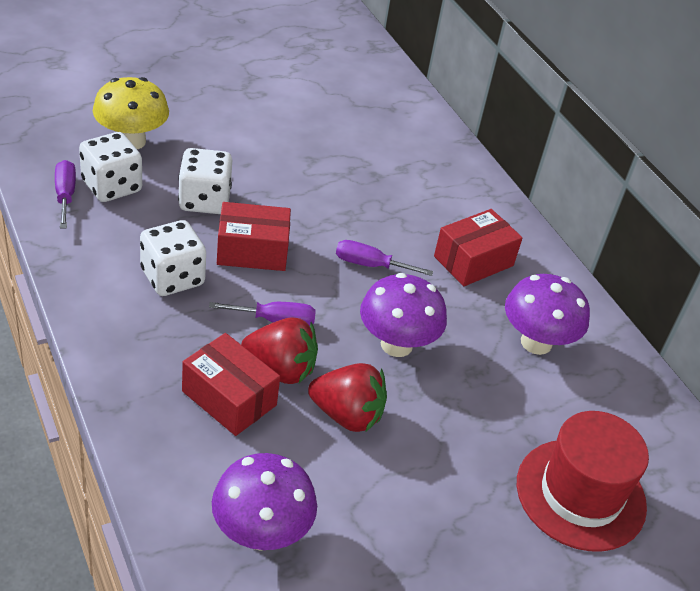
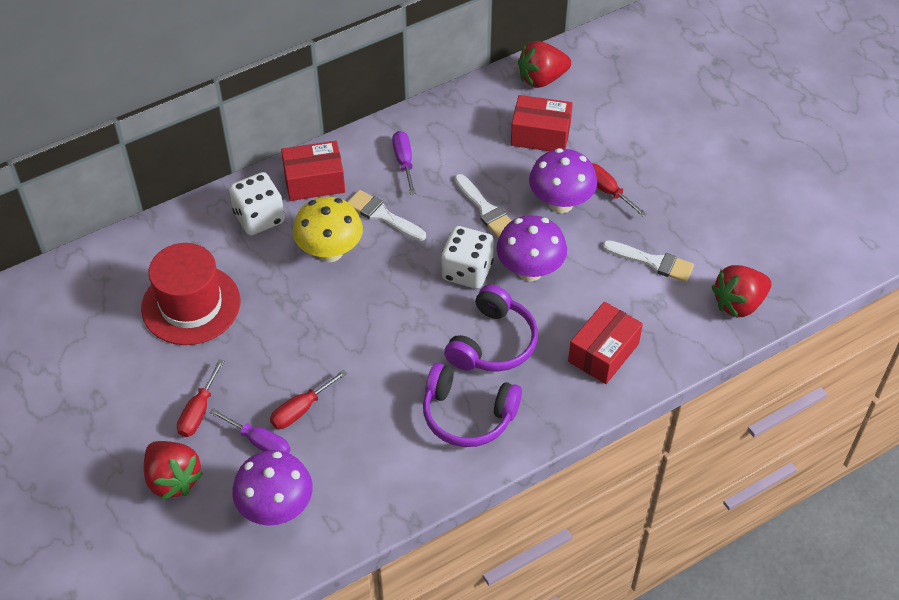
purple headphones: none = 0 -> [423,363,522,447] [444,284,538,372] = 2
purple screwdriver: [55,160,76,228] [209,302,316,326] [336,240,433,276] = 3 -> [209,408,290,453] [392,131,416,195] = 2
red screwdriver: none = 0 -> [177,359,224,437] [270,369,347,429] [592,163,647,217] = 3
red strawberry: [241,317,318,384] [308,363,387,432] = 2 -> [144,441,203,500] [518,41,571,88] [712,265,772,318] = 3
white brush: none = 0 -> [347,190,426,241] [454,174,512,238] [602,240,694,282] = 3
white dice: [79,132,142,202] [140,220,206,296] [178,148,232,214] = 3 -> [229,172,285,235] [441,226,494,289] = 2

